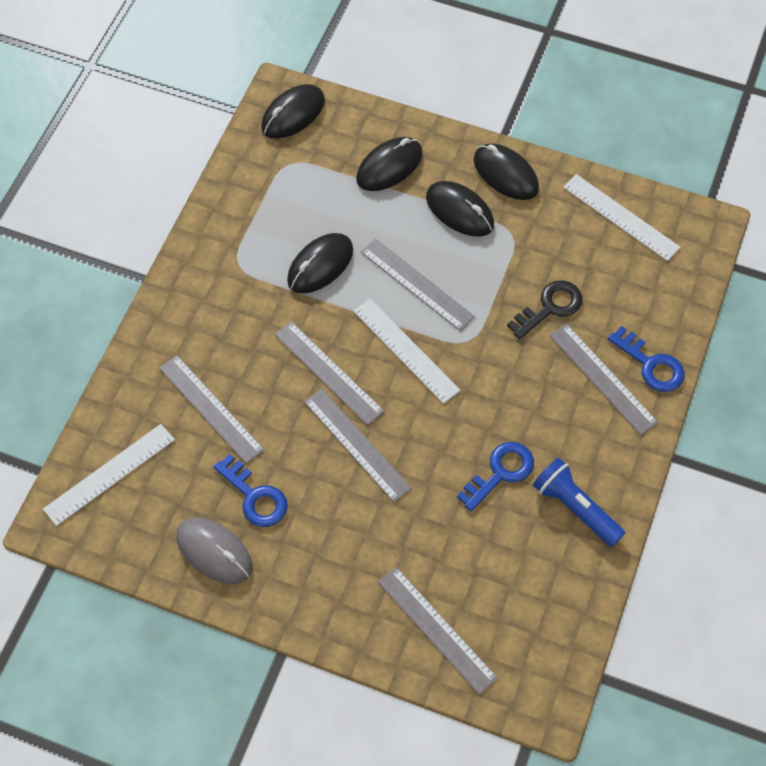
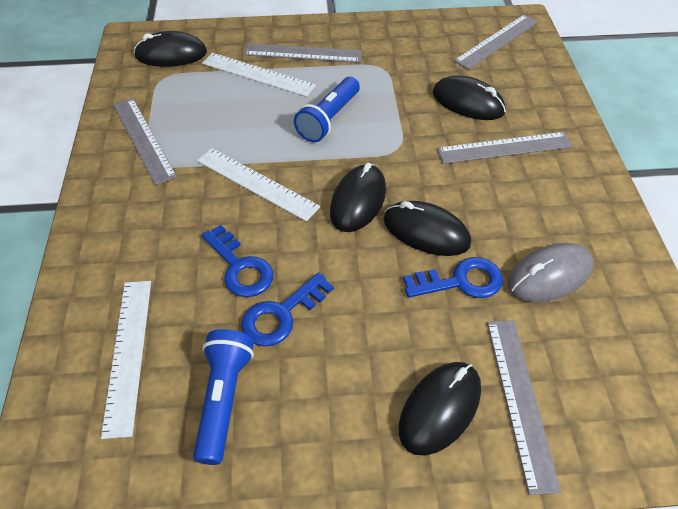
black key: [507,280,583,339] = 1 -> none = 0
blue flashlight: [533,458,625,547] = 1 -> [193,329,254,465] [294,77,360,142] = 2
grey ruler: [159,355,264,464] [274,321,384,425] [304,389,412,502] [361,238,475,331] [378,567,498,694] [549,324,658,435] = 6 -> [113,98,177,185] [244,43,362,63] [437,132,573,164] [454,15,539,70] [487,320,561,495] = 5

